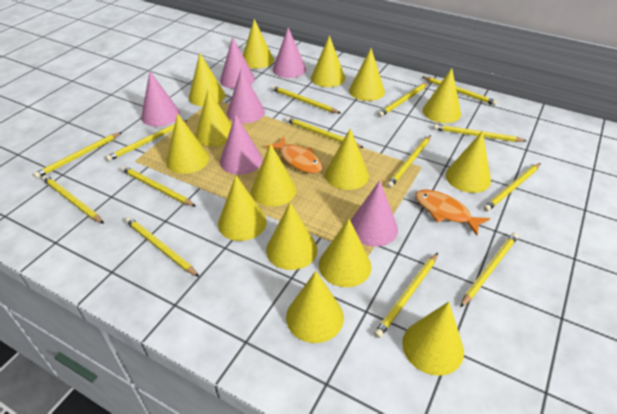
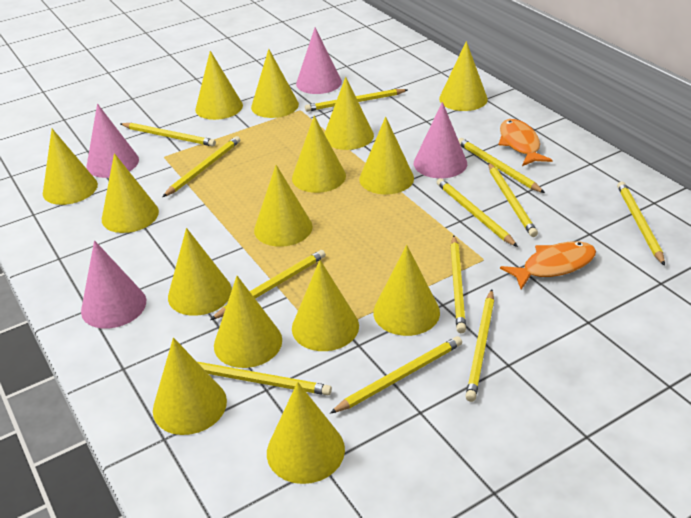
pink cone: [141,71,180,127] [220,37,255,89] [220,114,263,175] [227,68,265,123] [273,28,306,78] [350,180,398,247] = 6 -> [81,240,146,329] [86,104,139,178] [296,27,342,94] [414,102,467,178] = 4
yellow pencil: [33,132,122,178] [42,175,104,224] [106,120,188,161] [121,166,196,207] [125,217,199,277] [271,85,340,113] [286,117,364,148] [374,253,438,338] [378,82,429,117] [387,135,431,188] [423,77,498,106] [434,124,527,142] [460,233,518,308] [483,163,541,212] = 14 -> [121,123,216,147] [163,136,240,197] [197,362,332,395] [210,250,326,320] [305,89,407,112] [330,336,462,413] [437,178,518,247] [450,236,466,333] [458,138,545,193] [465,290,494,402] [488,162,538,237] [617,182,665,266] = 12

